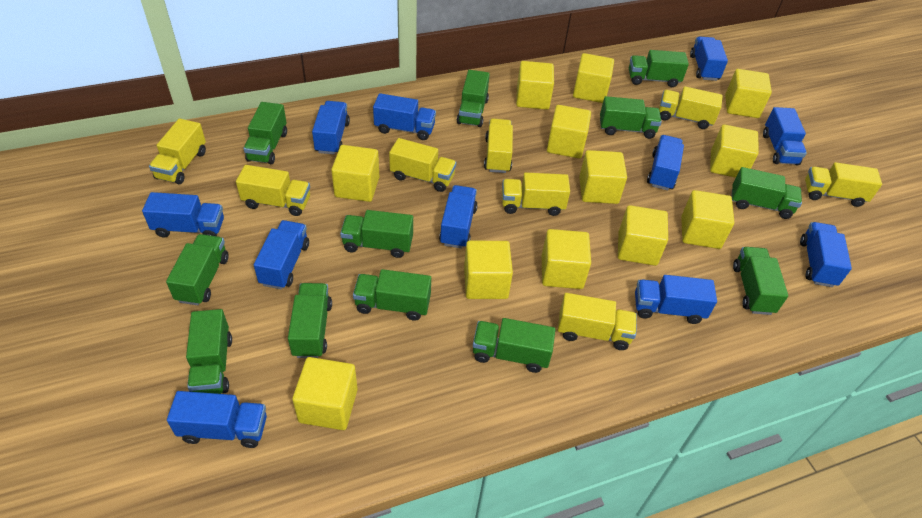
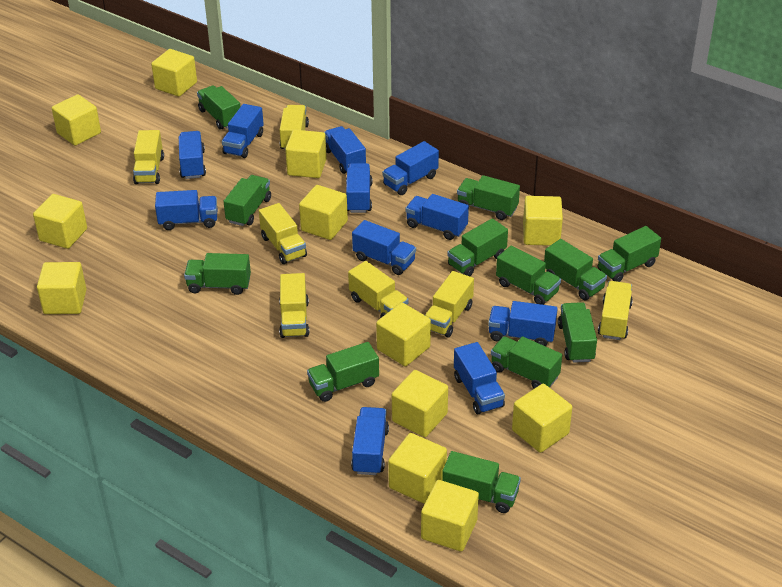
yellow truck: [149,118,206,184] [236,165,310,216] [389,138,456,192] [484,119,513,173] [502,172,570,216] [558,293,637,350] [659,86,723,129] [805,162,882,207] = 8 -> [133,130,164,184] [259,203,307,264] [279,273,309,338] [280,105,309,150] [348,261,409,318] [425,271,474,338] [598,281,633,340] = 7

